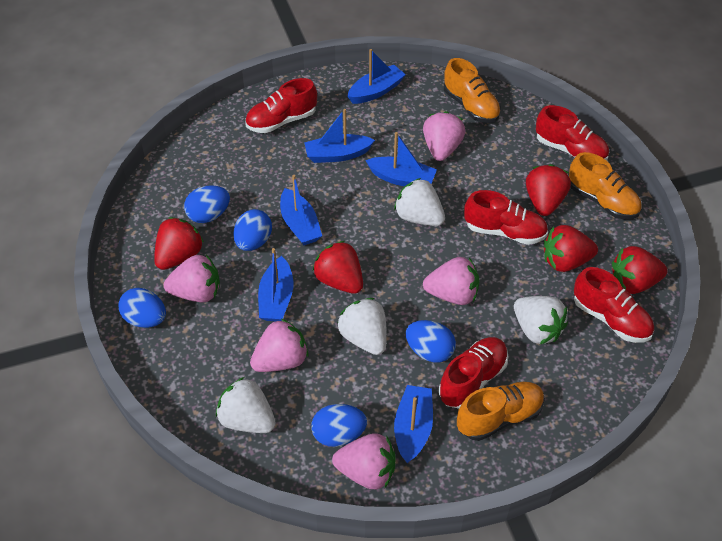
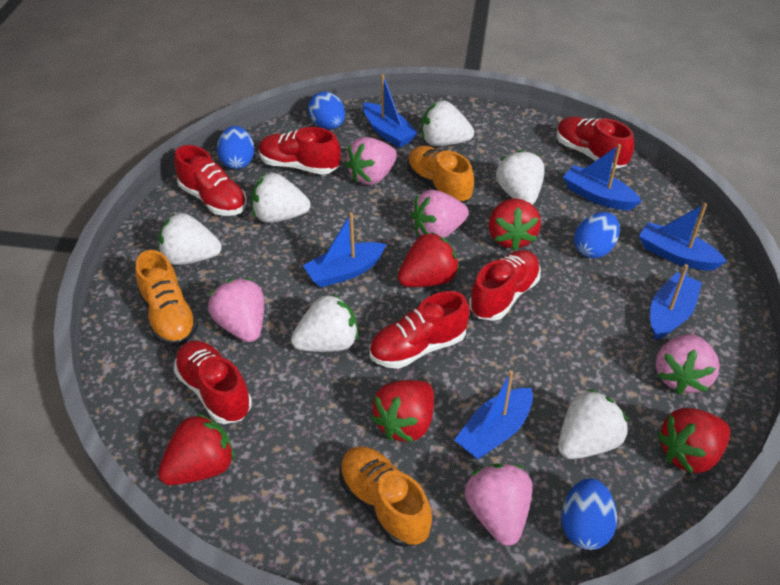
blue egg: [118,288,166,328] [184,185,230,223] [233,209,272,251] [311,404,367,447] [406,320,456,362] = 5 -> [217,126,254,169] [308,91,345,129] [561,478,617,550] [574,212,620,258] = 4
red shoe: [245,78,317,133] [439,337,509,409] [464,190,548,245] [536,105,609,161] [574,267,654,343] = 5 -> [174,145,247,216] [174,341,252,424] [259,127,341,175] [369,291,470,369] [469,250,541,321] [557,117,634,169] = 6
white strawberry: [216,377,276,433] [337,298,387,355] [394,178,445,226] [514,296,568,344] = 4 -> [159,213,221,265] [251,173,310,223] [291,293,358,352] [422,101,474,146] [496,150,545,205] [558,389,628,459] = 6

